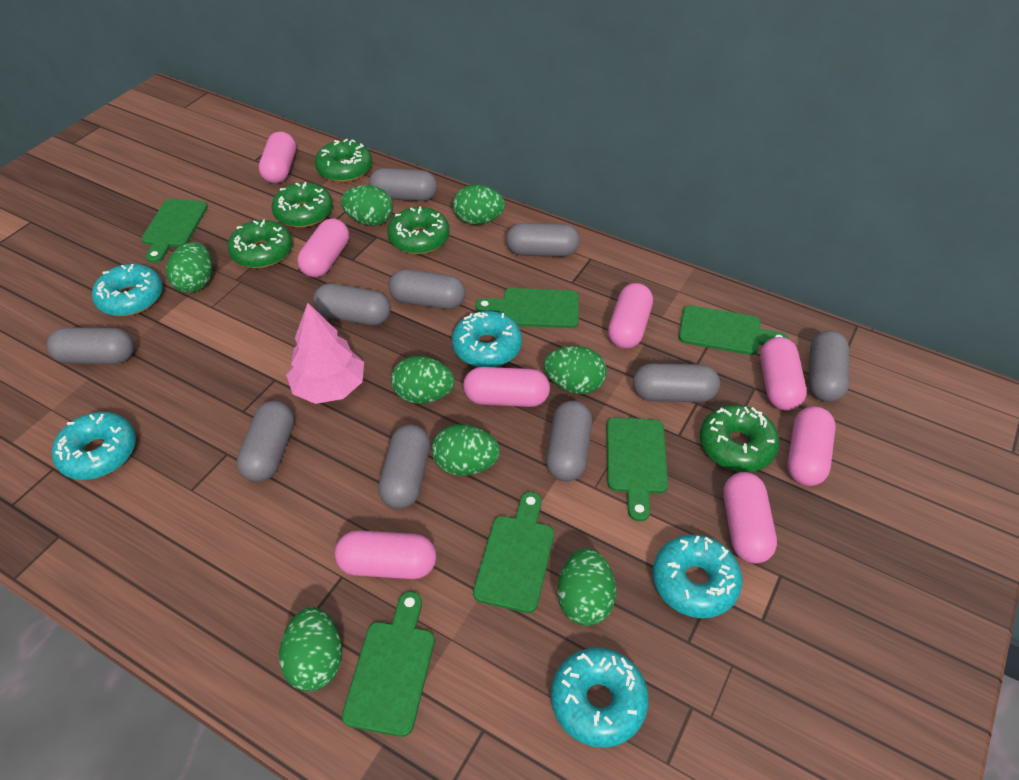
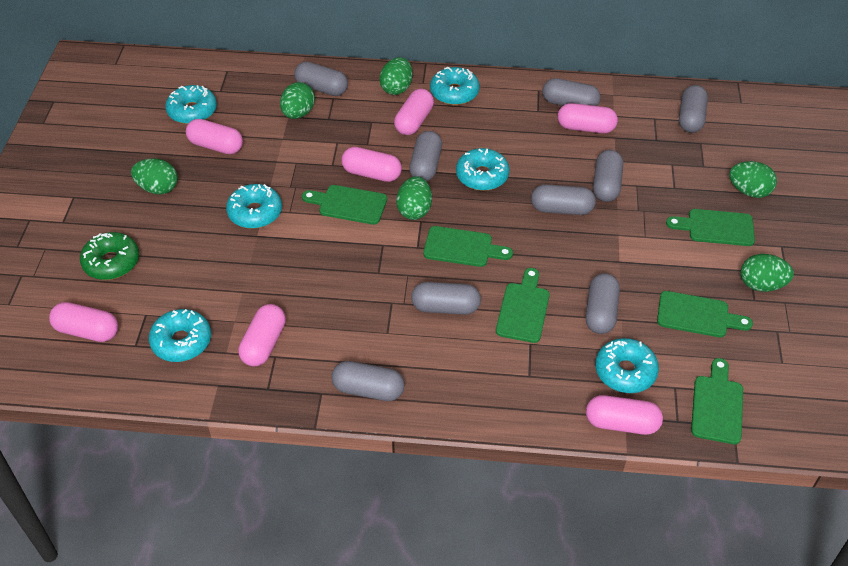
green donut: [228,220,293,268] [271,182,333,228] [315,139,372,182] [387,207,450,254] [700,405,780,472] = 5 -> [80,232,139,280] = 1
green egg: [166,242,213,293] [279,607,342,691] [341,185,393,226] [391,356,455,404] [432,424,500,476] [453,185,505,225] [544,346,607,394] [558,548,616,626] = 8 -> [131,159,178,194] [280,82,315,119] [379,57,413,95] [396,176,432,220] [729,161,777,198] [741,254,794,292] = 6
grey capsule: [47,327,134,364] [237,401,294,482] [313,283,391,325] [369,168,437,201] [379,425,430,509] [389,269,466,309] [506,223,580,257] [546,401,592,482] [633,363,720,402] [809,331,849,402] = 10 -> [294,62,348,96] [331,361,405,401] [409,131,442,181] [411,282,481,315] [531,185,596,215] [542,78,601,106] [585,273,620,334] [593,150,623,202] [679,85,708,133] = 9
pink capsule: [259,131,296,183] [298,218,349,277] [335,531,436,579] [463,367,550,407] [608,283,653,349] [723,472,777,563] [760,337,807,411] [787,406,836,486] = 8 -> [49,302,118,342] [186,119,243,154] [238,304,286,367] [341,147,402,182] [394,89,434,135] [558,103,618,133] [586,395,663,435] = 7
pink tree: [286,303,364,404] = 1 -> none = 0
turquoise donut: [52,412,136,480] [92,264,163,316] [452,311,522,367] [551,648,649,748] [653,535,742,618] = 5 -> [149,309,211,362] [165,85,217,124] [226,184,282,229] [430,67,480,105] [456,148,510,191] [595,338,659,393] = 6

